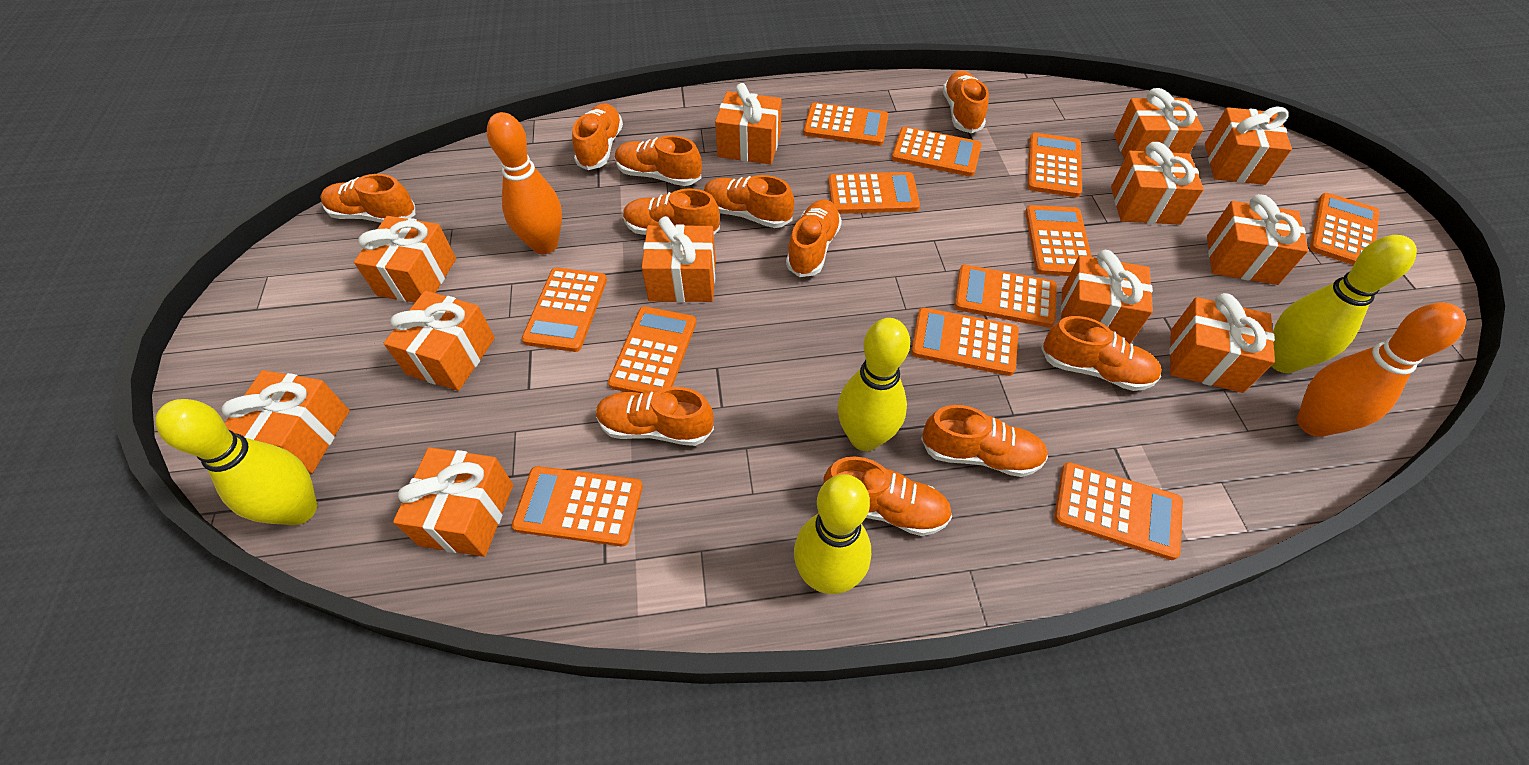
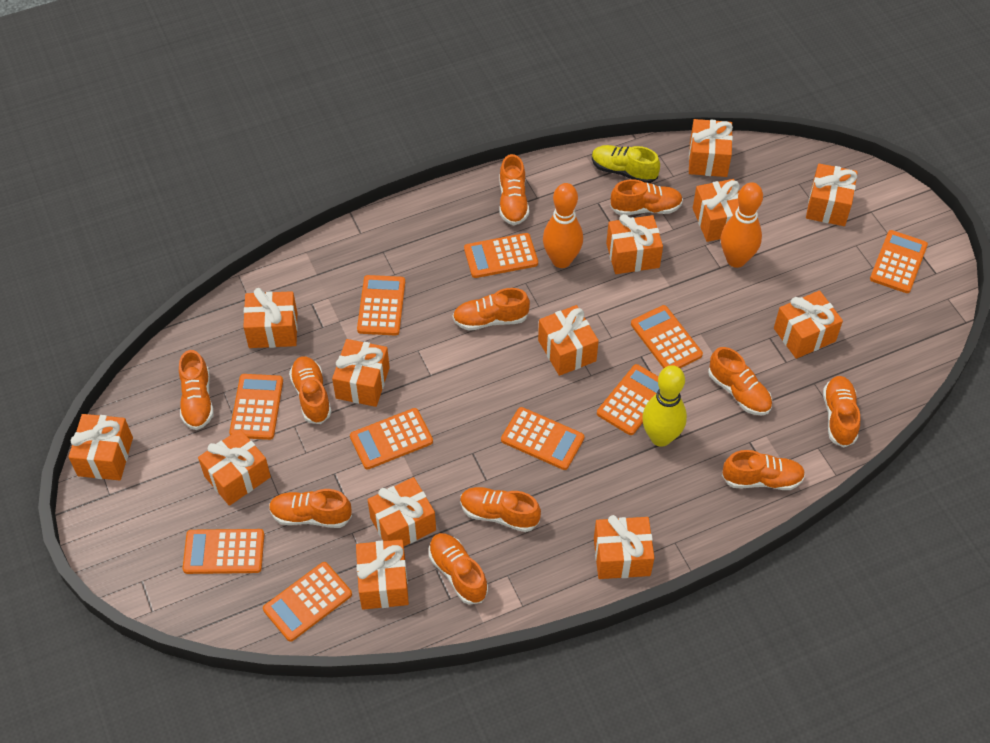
orange calculator: [512,466,643,546] [522,268,607,352] [608,306,696,393] [804,102,889,146] [828,172,920,214] [892,127,982,177] [911,308,1019,376] [954,265,1057,328] [1025,205,1092,276] [1028,133,1082,197] [1054,462,1183,560] [1310,193,1380,265] = 12 -> [183,529,264,574] [229,374,283,440] [263,562,352,642] [350,408,433,469] [357,275,405,335] [464,233,538,278] [501,407,585,470] [597,364,659,435] [631,305,703,368] [870,230,928,293] = 10
orange gift: [222,370,350,474] [354,216,456,303] [384,291,495,391] [393,447,513,557] [641,216,716,302] [715,83,782,164] [1061,250,1153,344] [1111,142,1204,225] [1114,88,1204,160] [1169,293,1275,393] [1205,106,1292,185] [1207,194,1308,285] = 12 -> [68,414,133,480] [198,429,271,506] [243,288,298,348] [332,339,390,407] [356,539,409,610] [368,477,436,546] [538,305,599,376] [594,515,654,579] [606,214,663,274] [689,119,733,177] [693,179,740,242] [774,290,843,359] [806,164,858,226] = 13
yellow bowling pin: [155,399,317,525] [794,474,871,594] [838,318,910,451] [1271,235,1417,373] = 4 -> [642,365,687,447] = 1
yellow shoe: none = 0 -> [592,145,660,183] = 1

